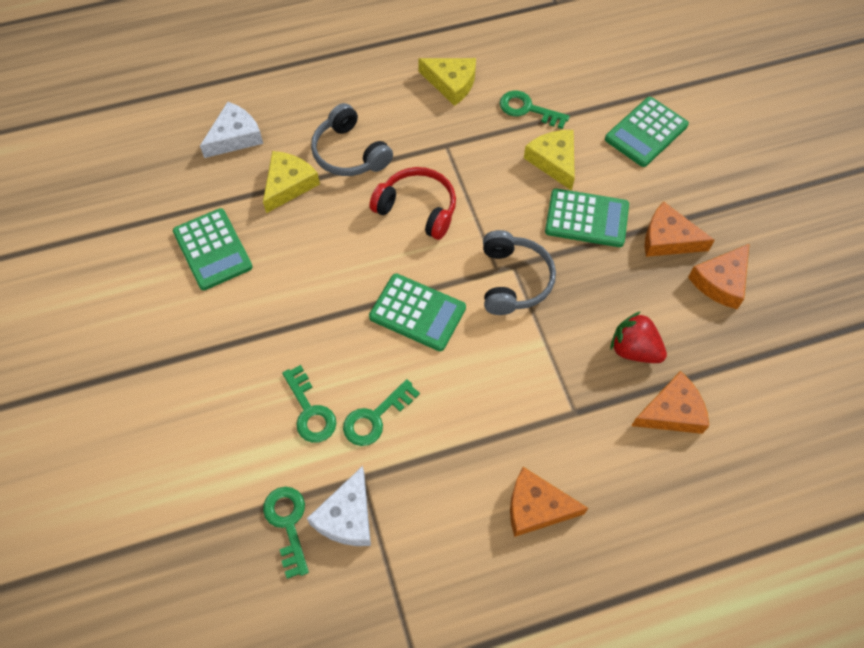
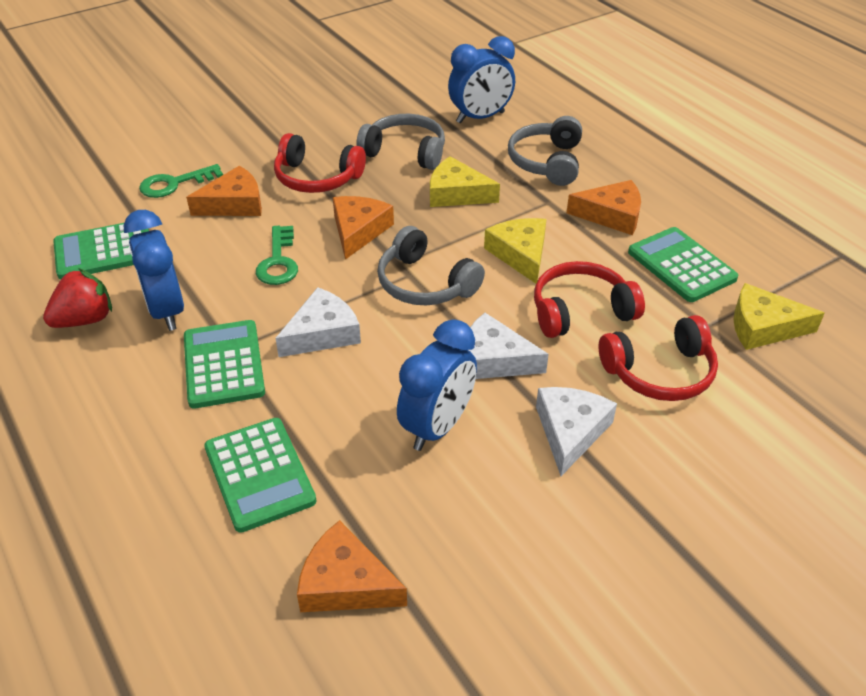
blue clock: none = 0 -> [123,210,184,331] [397,319,477,451] [448,36,515,124] = 3
green key: [263,487,309,579] [282,365,336,443] [343,379,420,446] [500,91,570,129] = 4 -> [139,164,223,198] [256,226,298,285] = 2
grey headphones: [311,103,393,176] [483,230,556,315] = 2 -> [356,114,445,170] [377,226,485,305] [508,116,582,186] = 3
red headphones: [370,167,456,240] = 1 -> [274,133,366,193] [534,261,645,338] [599,315,718,401] = 3
white cheese: [200,102,263,158] [307,466,371,546] = 2 -> [275,287,361,357] [469,313,549,379] [536,387,617,476] = 3

